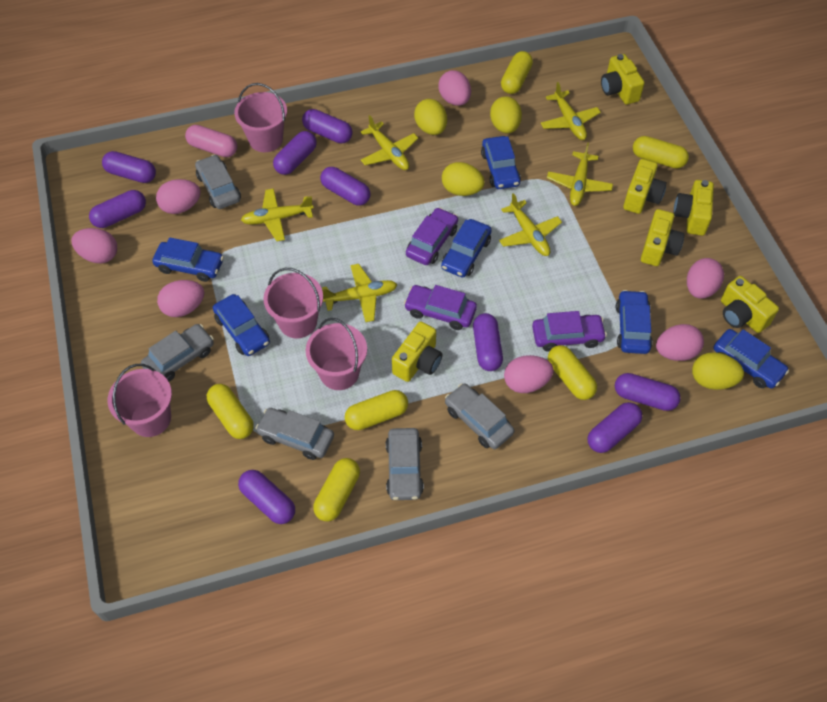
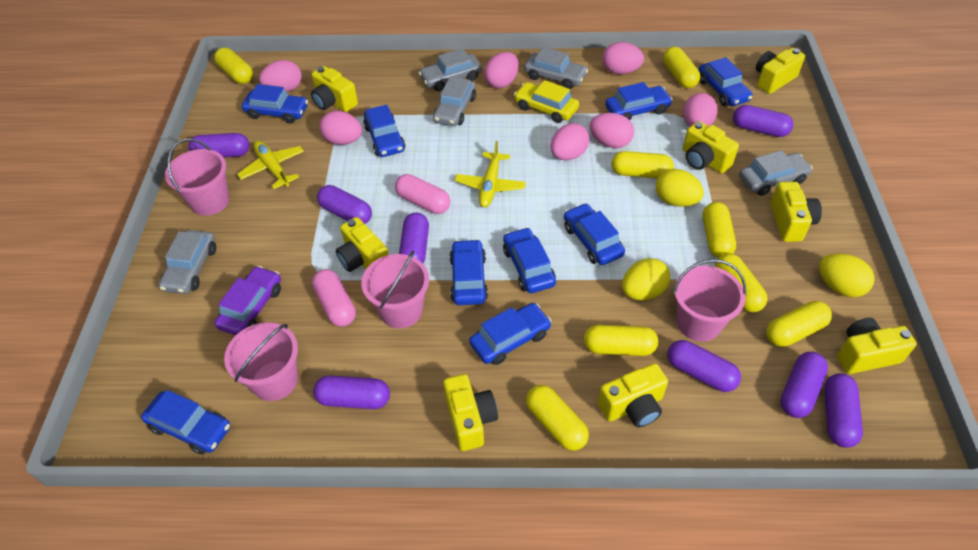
blue car: [152,237,224,282] [213,294,270,356] [441,219,492,278] [481,136,521,189] [616,290,653,354] [714,329,789,388] = 6 -> [141,390,231,455] [242,84,308,123] [363,105,405,157] [450,239,488,305] [469,303,552,365] [503,227,556,293] [564,203,625,265] [605,82,672,120] [698,57,752,106] = 9
pink capsule: [185,125,237,157] = 1 -> [312,269,356,327] [395,174,451,214] = 2
purple capsule: [89,190,146,228] [102,151,156,183] [238,470,295,524] [273,131,317,175] [302,109,352,143] [320,167,371,205] [473,313,503,371] [588,402,642,453] [615,373,681,411] = 9 -> [188,133,249,157] [313,375,390,409] [317,185,372,224] [399,212,429,263] [667,340,741,392] [733,105,793,137] [780,352,828,418] [824,373,863,448] = 8
purple car: [404,285,477,330] [406,207,458,265] [532,311,607,351] = 3 -> [215,266,281,335] = 1
yellow camera: [392,322,443,382] [601,54,645,105] [623,159,667,214] [641,209,685,266] [674,180,714,236] [721,276,779,333] = 6 -> [311,66,358,112] [336,217,388,272] [443,374,498,451] [598,363,668,427] [683,121,739,173] [756,48,805,94] [770,182,822,242] [837,318,917,374] = 8
yellow capsule: [207,384,254,439] [313,458,360,521] [345,390,408,430] [501,51,533,94] [548,345,597,400] [633,136,689,169] = 6 -> [214,48,253,84] [526,385,589,451] [584,325,658,356] [611,151,674,178] [663,47,700,88] [703,202,736,258] [715,254,768,312] [766,301,832,347] = 8
yellow car: none = 0 -> [514,80,579,123] = 1
yellow egg: [414,99,447,135] [442,162,485,196] [490,96,522,133] [692,352,744,390] = 4 -> [622,258,670,301] [656,169,704,207] [819,253,875,298] = 3
yellow plane: [241,188,314,241] [322,264,398,322] [360,115,418,170] [499,193,562,256] [541,82,601,140] [547,142,613,206] = 6 -> [237,141,304,189] [455,141,526,207] = 2

